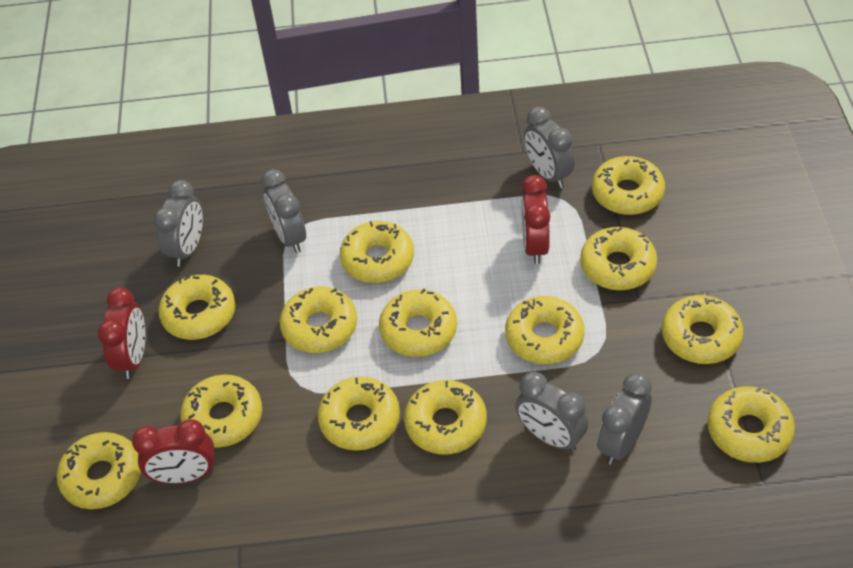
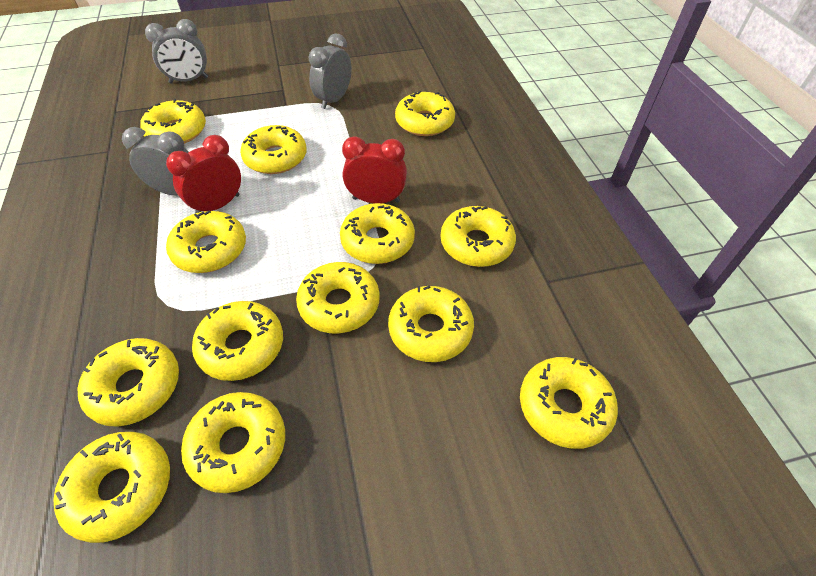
grey clock: [154,180,203,267] [261,169,306,253] [515,372,588,452] [524,107,575,188] [598,373,652,465] = 5 -> [122,127,188,195] [145,19,208,84] [309,34,352,109] = 3
red clock: [98,287,145,379] [132,419,215,484] [521,175,550,264] = 3 -> [166,135,241,213] [342,136,407,203] = 2

